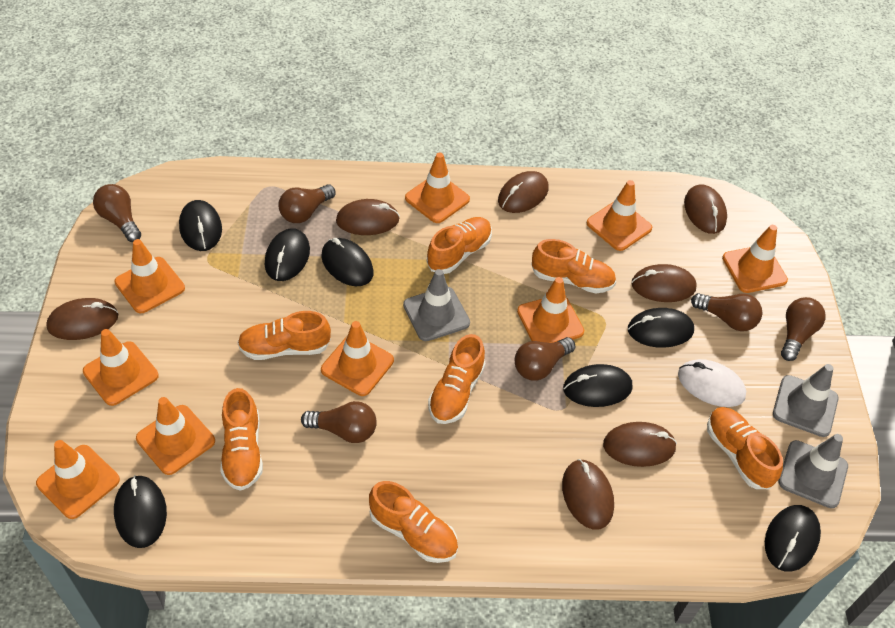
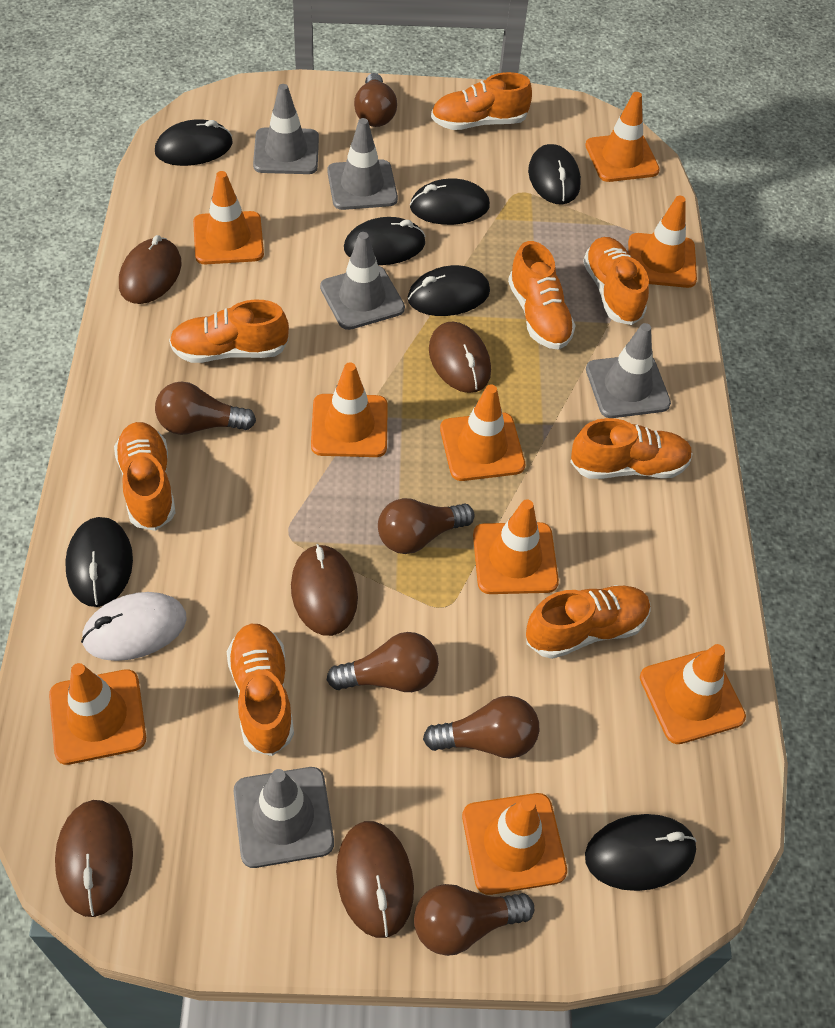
brown mouse: [46,298,118,340] [336,199,400,235] [498,171,549,213] [562,459,614,530] [603,422,677,467] [631,264,697,302] [684,184,727,234] = 7 -> [55,800,133,917] [119,235,182,304] [291,544,358,636] [336,821,414,938] [429,322,491,393] = 5
grey traffic cone: [403,269,470,341] [773,364,838,437] [779,434,848,508] = 3 -> [233,767,334,868] [253,84,319,174] [320,232,405,330] [327,118,398,210] [586,323,671,418] = 5
orange shoe: [221,388,263,491] [237,311,331,360] [369,481,458,563] [426,217,492,274] [428,334,486,424] [531,239,616,293] [707,407,783,489] = 7 -> [114,422,176,531] [169,300,289,363] [227,624,294,756] [431,72,532,130] [508,241,576,350] [526,585,651,659] [570,418,693,479] [583,237,649,325] = 8

